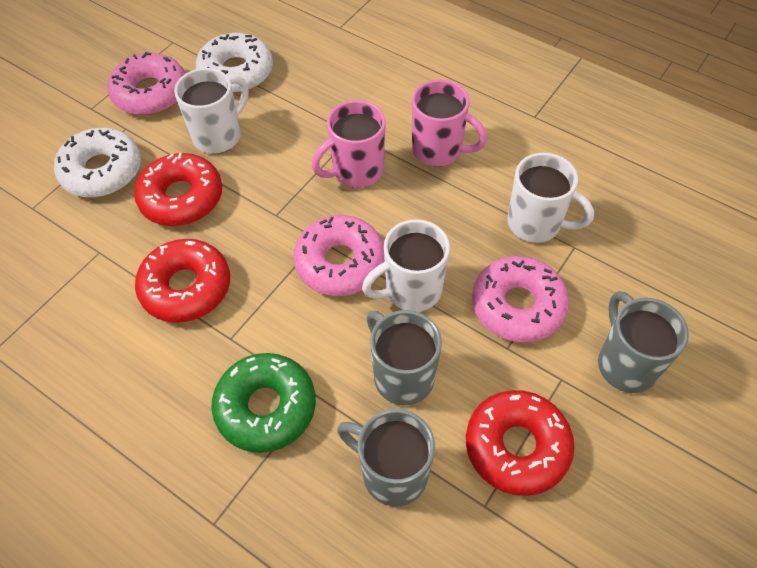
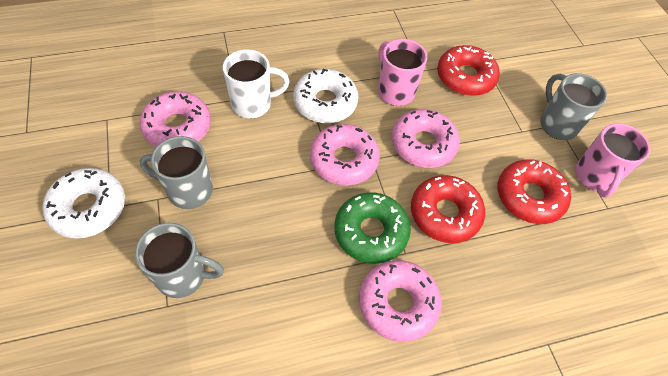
pink donut: [107,52,185,115] [293,215,385,296] [472,256,569,342] = 3 -> [140,92,211,147] [310,124,380,186] [359,260,442,342] [392,109,460,168] = 4
white mug: [174,68,249,154] [362,219,450,312] [508,152,594,243] = 3 -> [223,49,290,118] = 1

